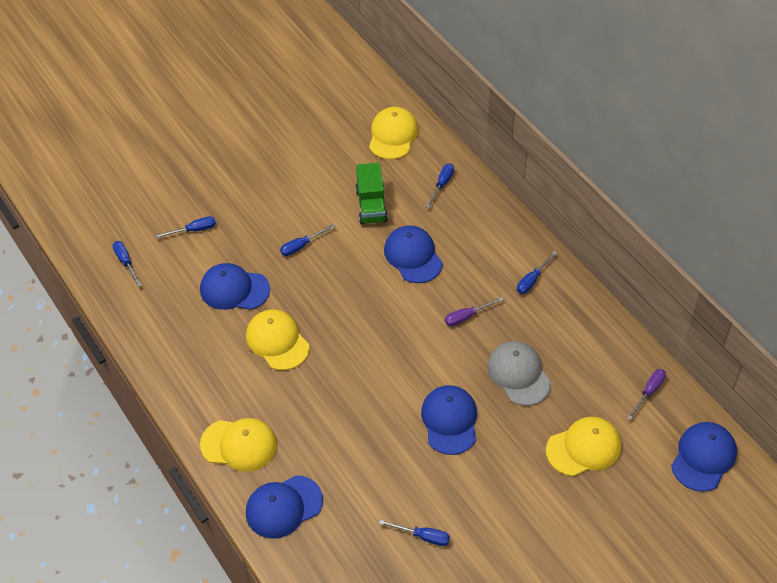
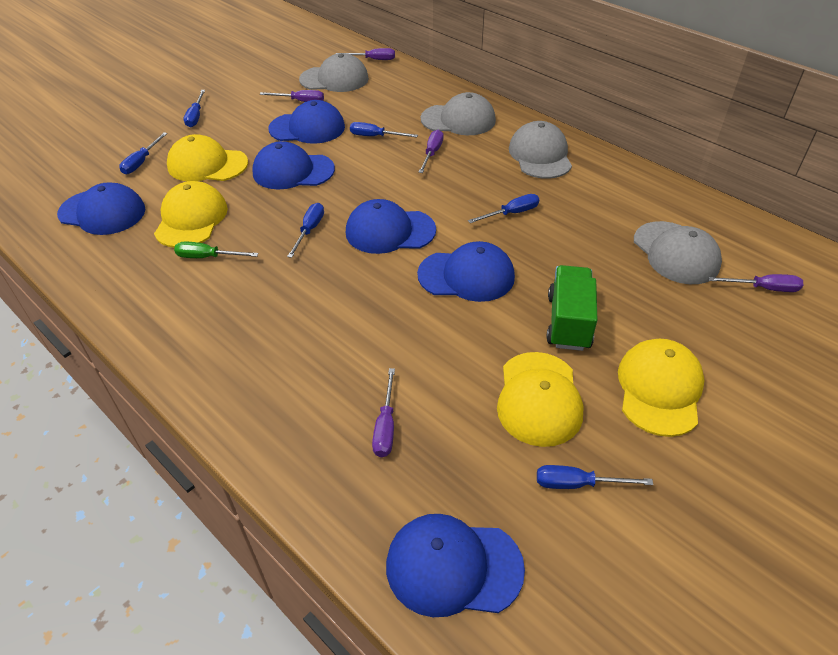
blue cap: [200,263,270,310] [246,475,323,539] [384,226,443,283] [421,385,477,455] [671,422,737,492] = 5 -> [57,183,145,235] [252,141,335,190] [269,100,345,144] [346,199,436,254] [386,514,525,617] [417,241,515,302] = 6
green screwdriver: none = 0 -> [174,242,259,258] = 1
grey cap: [487,341,552,406] = 1 -> [299,53,369,92] [421,92,496,135] [509,121,572,179] [634,221,722,284] = 4
purple screwdriver: [445,297,504,326] [627,369,666,420] = 2 -> [260,90,324,102] [336,48,395,60] [372,368,395,457] [418,130,444,173] [709,274,803,292] = 5

